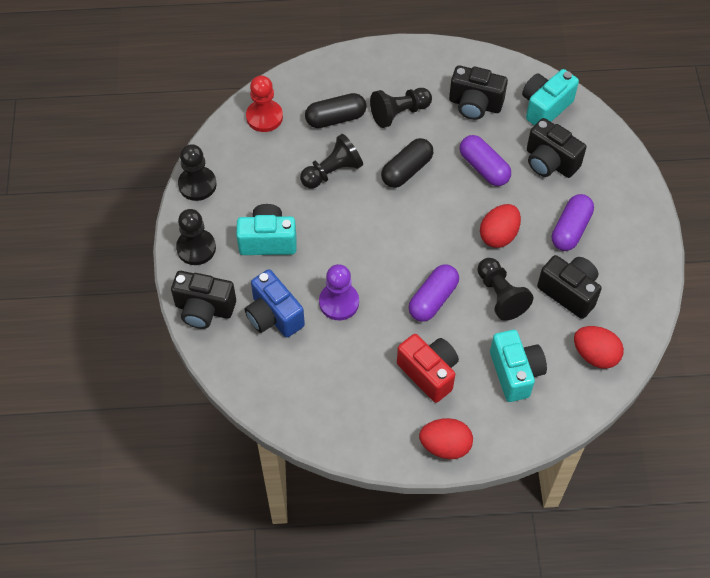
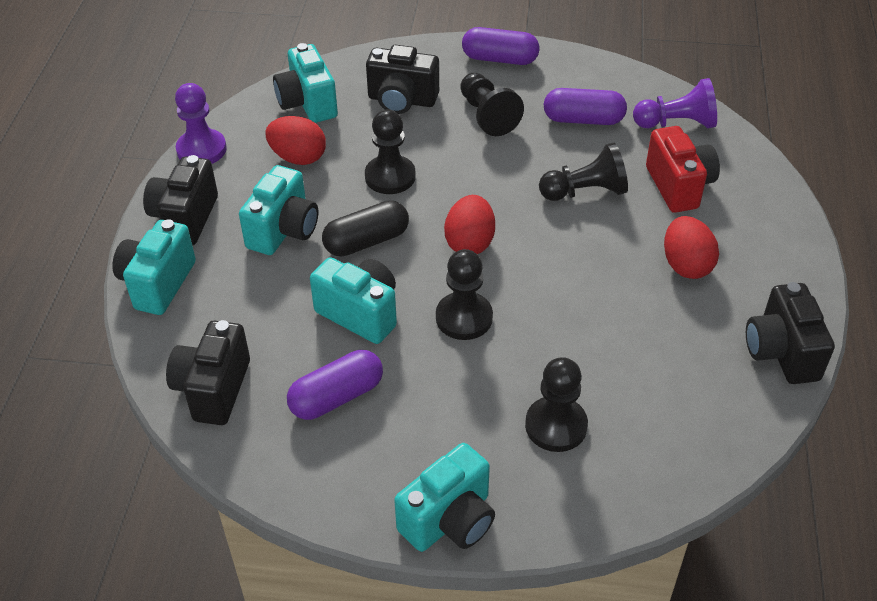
black capsule: [305,93,366,128] [381,138,433,188] = 2 -> [322,200,409,256] = 1
blue camera: [245,269,305,337] = 1 -> none = 0
purple pawn: [319,264,359,320] = 1 -> [175,83,227,164] [633,78,717,128] = 2
red pawn: [246,76,283,132] = 1 -> none = 0
turquoise camera: [236,204,297,255] [490,330,547,402] [522,69,579,126] = 3 -> [112,219,196,315] [239,165,318,255] [273,43,338,123] [310,257,397,344] [394,443,495,552] = 5

